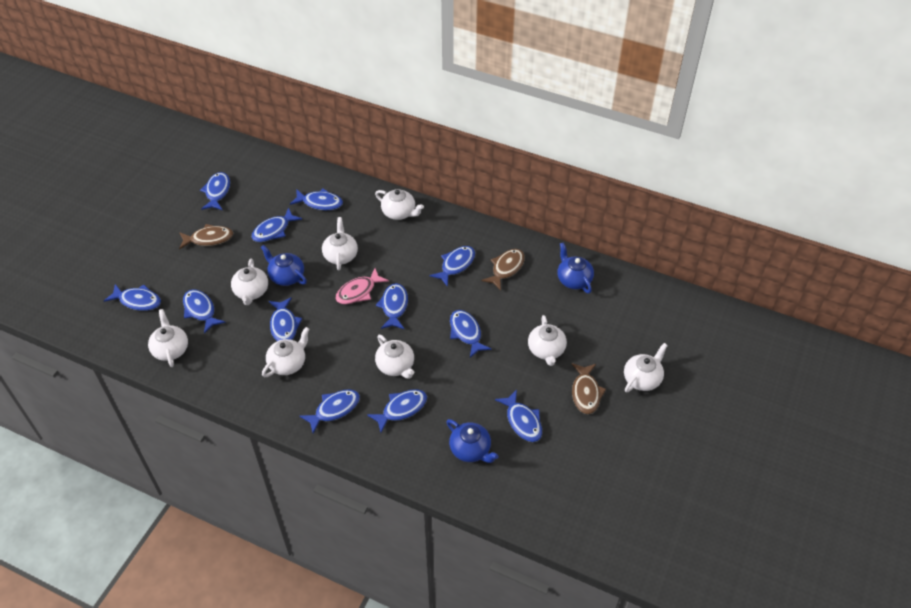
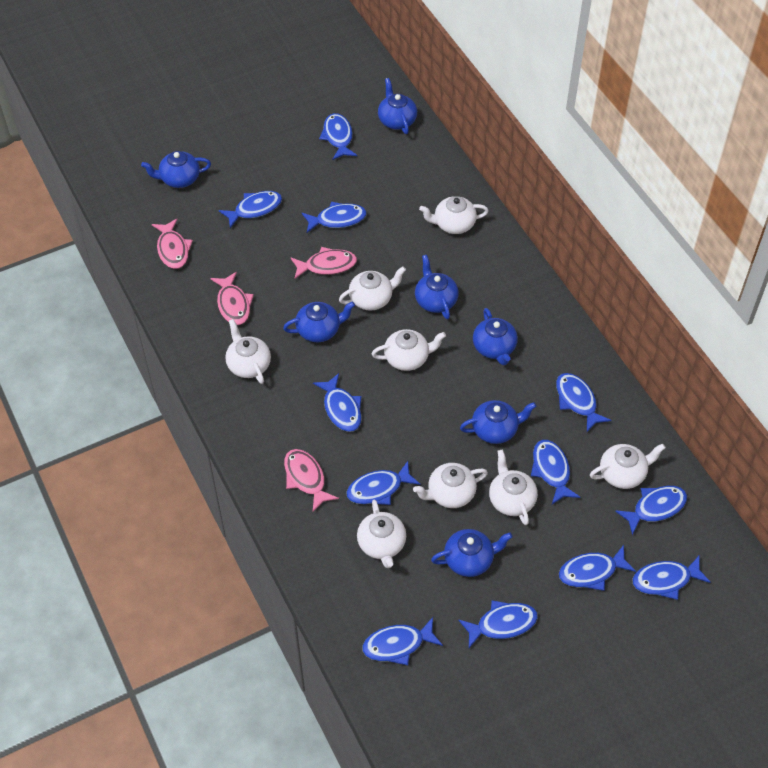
blue teapot: [261,245,307,286] [446,419,499,463] [557,242,594,293] = 3 -> [141,151,211,188] [283,301,355,342] [378,78,417,134] [415,255,459,319] [431,529,513,577] [460,400,536,444] [473,308,518,366] = 7
brown fish: [179,224,233,249] [481,249,525,291] [572,363,606,414] = 3 -> none = 0
pink fish: [335,268,389,304] = 1 -> [152,219,193,269] [210,272,254,325] [284,449,339,512] [291,247,357,279] = 4

